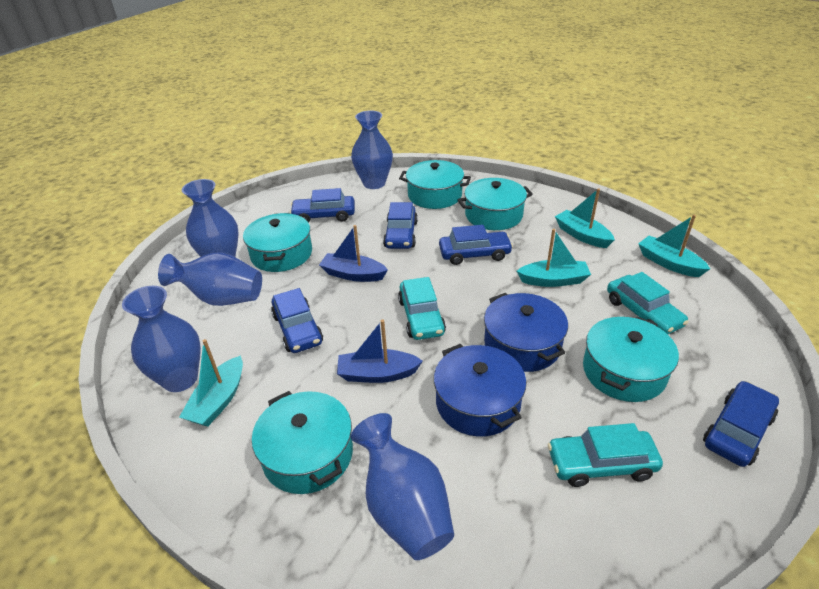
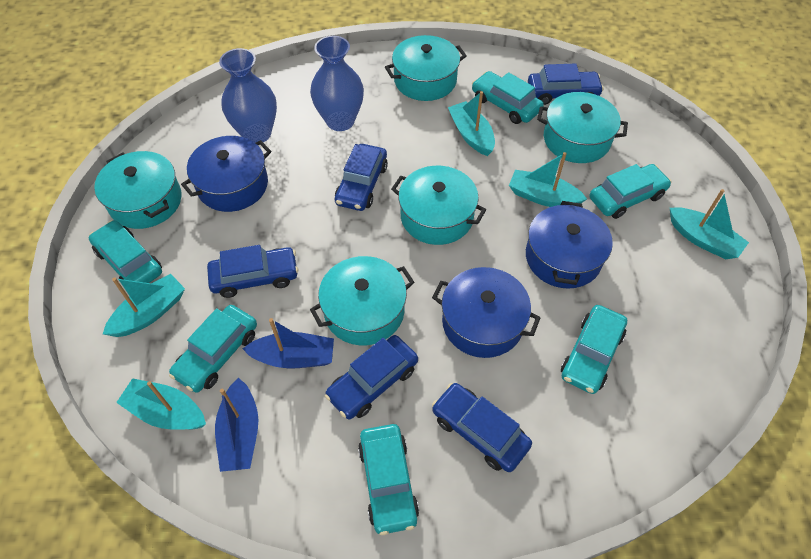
blue pot: [434,344,526,437] [484,293,568,372] = 2 -> [181,136,271,212] [432,267,540,358] [526,201,613,289] = 3
blue vase: [122,286,201,392] [158,252,262,306] [182,179,239,257] [351,110,393,189] [351,413,454,560] = 5 -> [219,48,277,143] [310,36,364,131] = 2
turquoise boat: [179,339,243,427] [517,229,591,287] [555,188,615,248] [638,215,710,277] = 4 -> [103,274,185,337] [116,378,206,430] [448,91,495,156] [509,152,587,207] [670,189,749,259] = 5
turquoise car: [398,277,446,340] [547,423,663,487] [607,272,689,334] = 3 -> [89,220,162,283] [169,305,257,393] [358,424,419,535] [472,71,544,124] [561,305,627,394] [590,164,671,219] = 6

